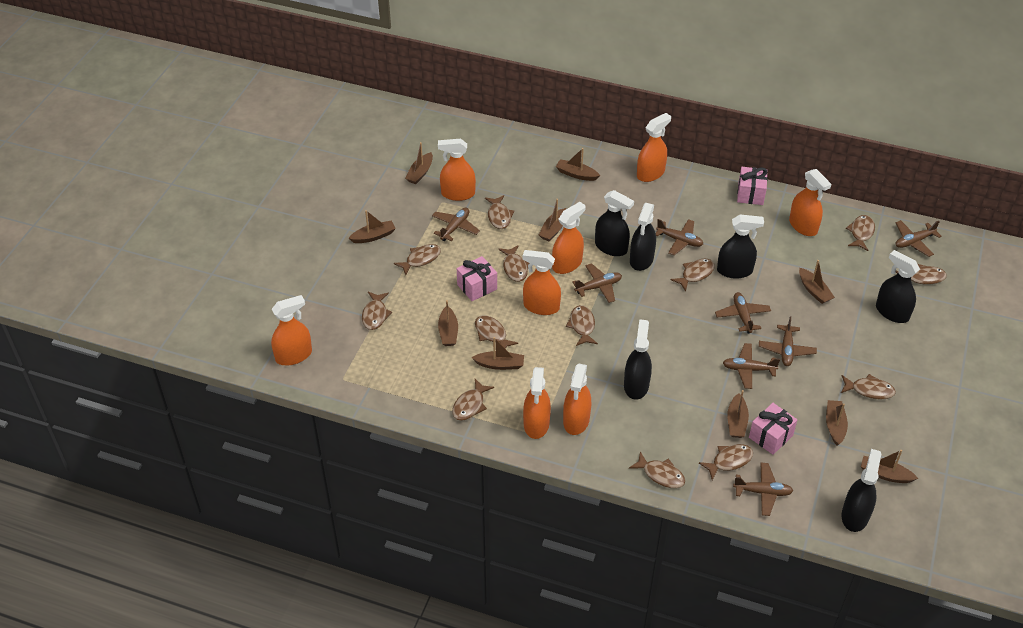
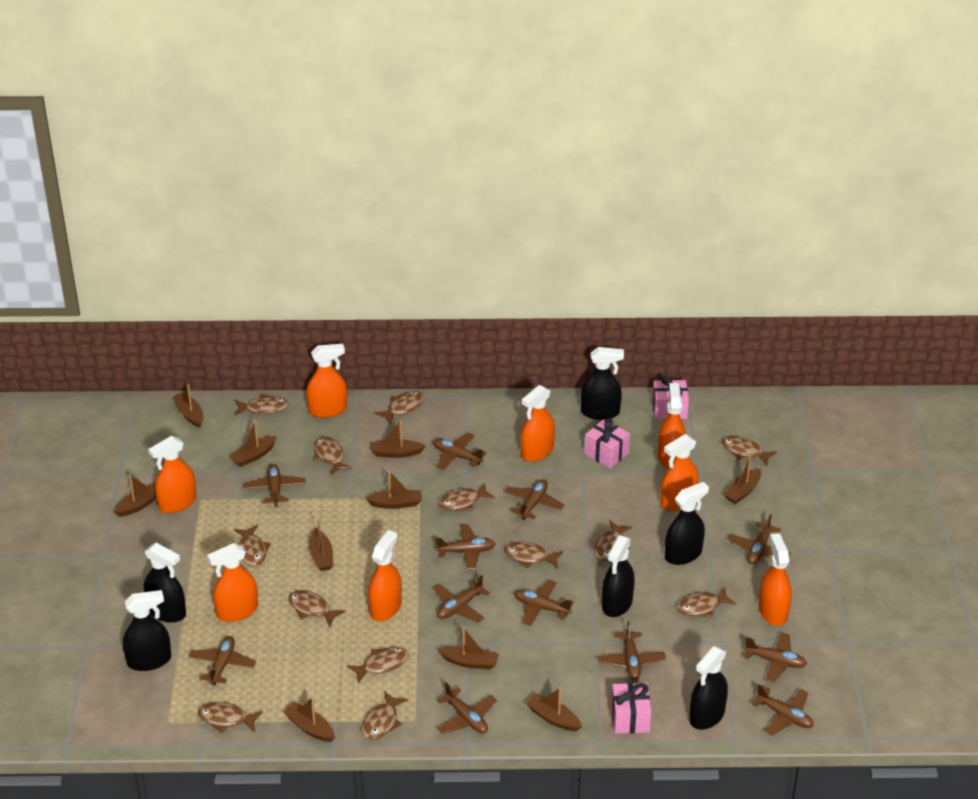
brown plane: [432,208,480,241] [572,263,622,303] [656,219,703,255] [715,292,771,333] [723,343,780,389] [733,463,793,516] [759,317,817,366] [896,220,942,257] = 8 -> [189,636,256,685] [244,464,306,506] [433,433,487,470] [433,575,490,623] [435,524,495,570] [437,682,497,734] [505,479,564,520] [514,580,574,626] [598,621,666,680] [728,514,791,564] [744,632,807,683] [752,684,814,736] = 12

